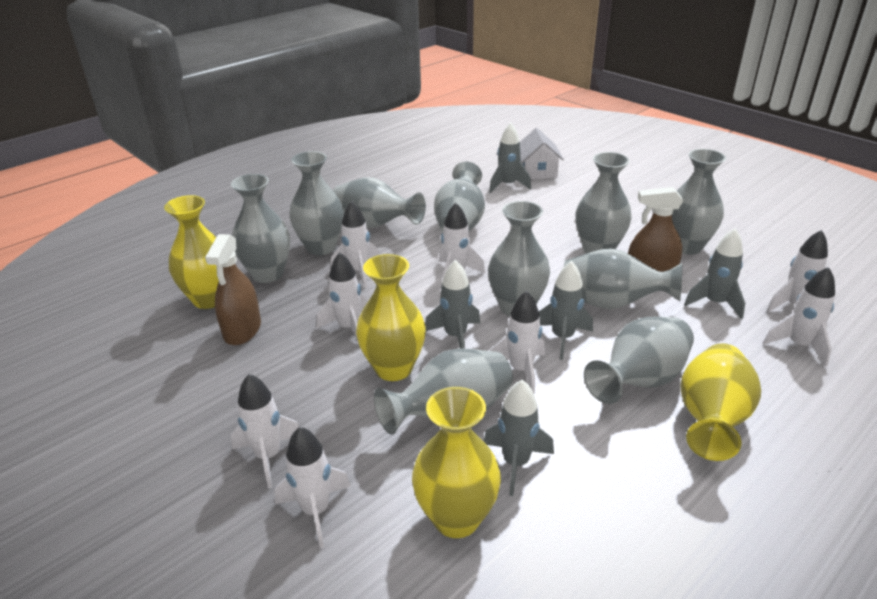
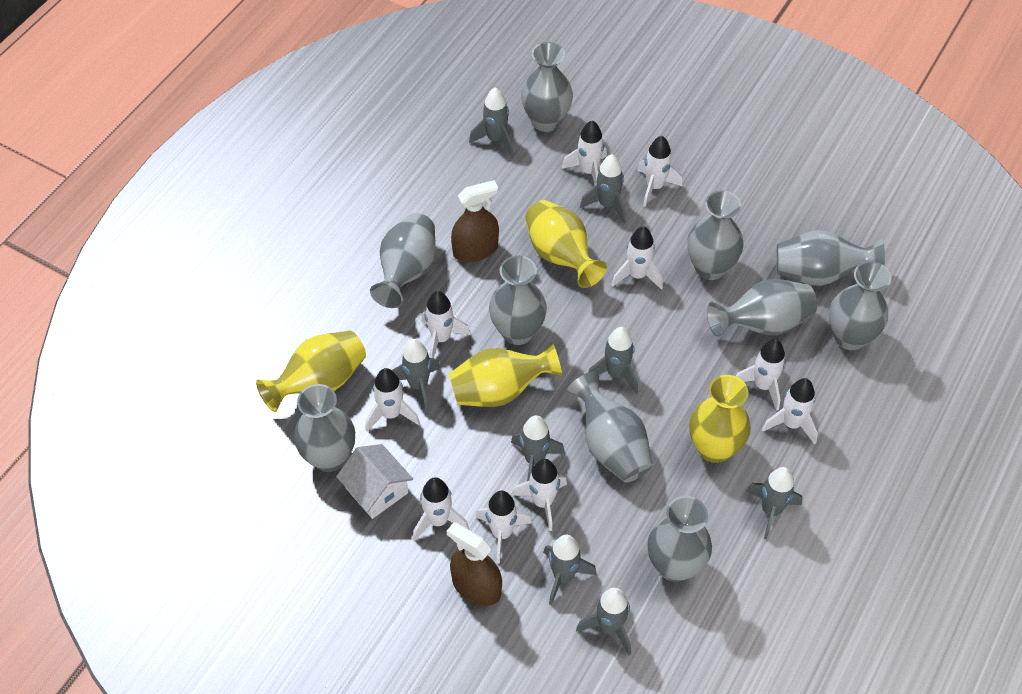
grey rocket: [425,260,480,349] [484,380,554,496] [489,123,531,193] [539,261,593,360] [684,228,745,319] = 5 -> [392,339,441,411] [469,88,513,157] [511,415,565,481] [543,535,597,605] [576,588,631,655] [580,154,626,223] [588,327,638,394] [746,467,803,539] = 8
white rocket: [231,374,299,488] [274,427,351,548] [317,252,367,344] [331,201,379,288] [439,203,485,278] [490,291,545,394] [763,267,835,367] [767,230,828,312] = 8 -> [365,368,420,431] [413,477,469,541] [421,291,471,358] [475,490,532,564] [512,459,567,531] [562,120,607,185] [611,226,663,290] [637,136,682,207] [736,339,786,411] [762,378,818,444] = 10

